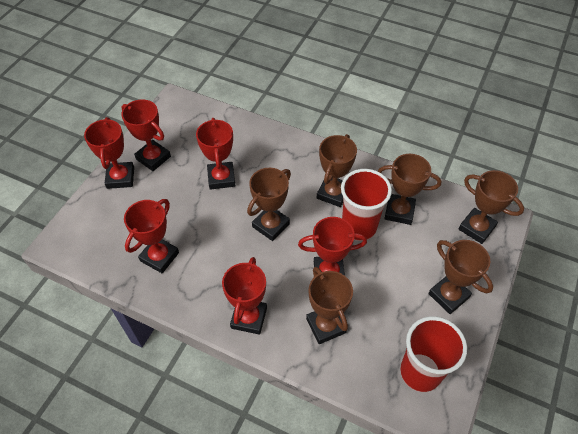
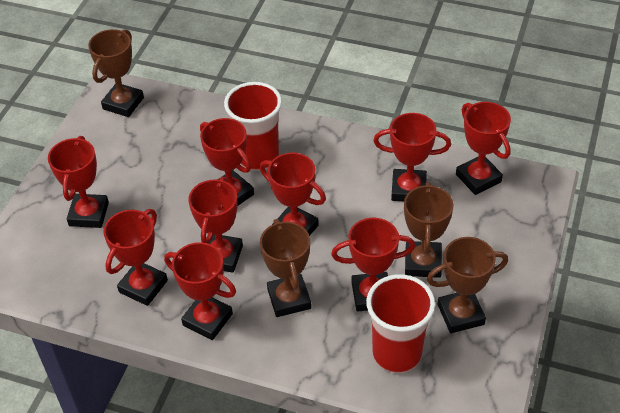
brown trophy: [247,168,291,241] [306,267,353,344] [317,134,357,207] [378,154,442,225] [428,240,493,314] [459,170,524,244] = 6 -> [88,29,144,117] [260,219,311,317] [404,182,454,278] [427,237,508,333] = 4
red trophy: [84,117,134,189] [121,99,171,171] [124,199,179,273] [196,118,236,190] [222,257,267,334] [298,217,367,275] = 6 -> [48,136,109,228] [103,209,168,306] [164,242,236,340] [188,177,243,273] [200,118,254,205] [260,153,326,236] [331,218,415,312] [373,113,451,201] [456,102,511,195] = 9

